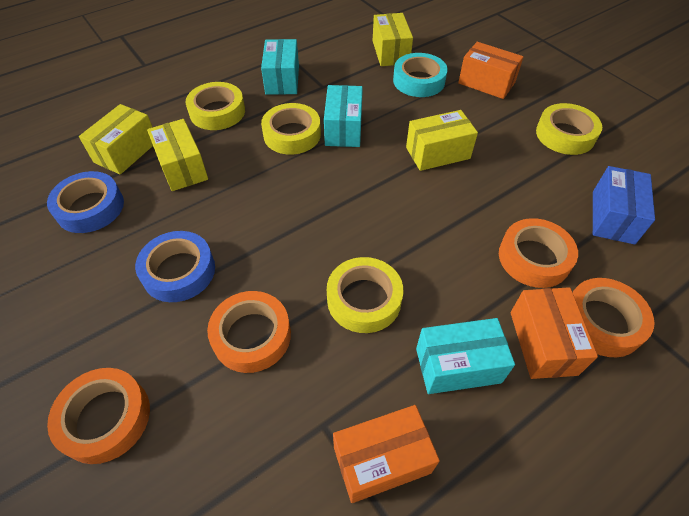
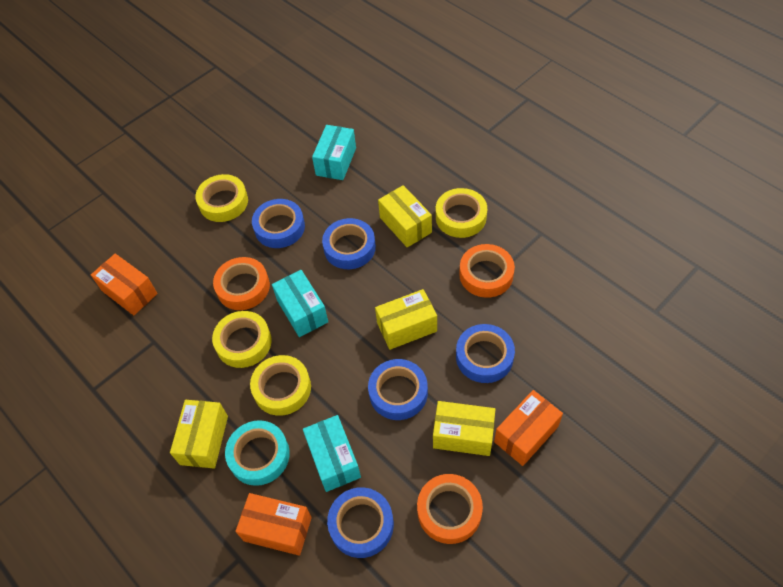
blue box: [593,166,655,245] = 1 -> none = 0
blue tape: [47,171,124,233] [135,231,215,302] = 2 -> [252,199,305,248] [322,218,376,269] [327,487,394,558] [368,359,428,420] [456,324,515,383] = 5
orange tape: [47,368,150,464] [207,291,291,373] [499,218,578,288] [573,278,655,357] = 4 -> [213,257,270,310] [417,474,483,544] [459,244,515,298] = 3

